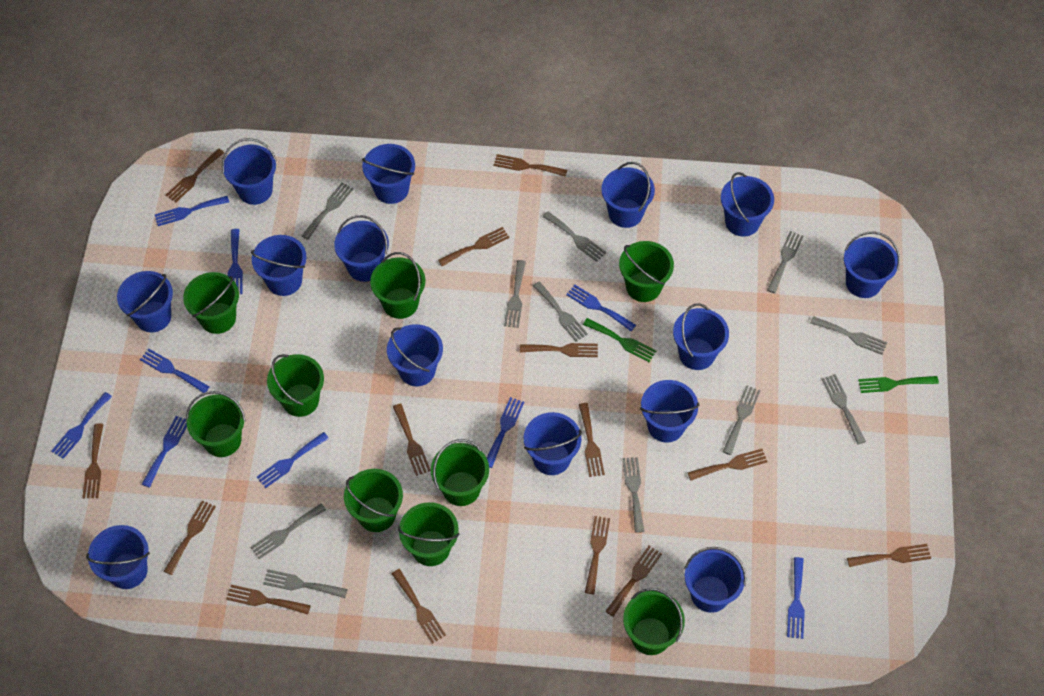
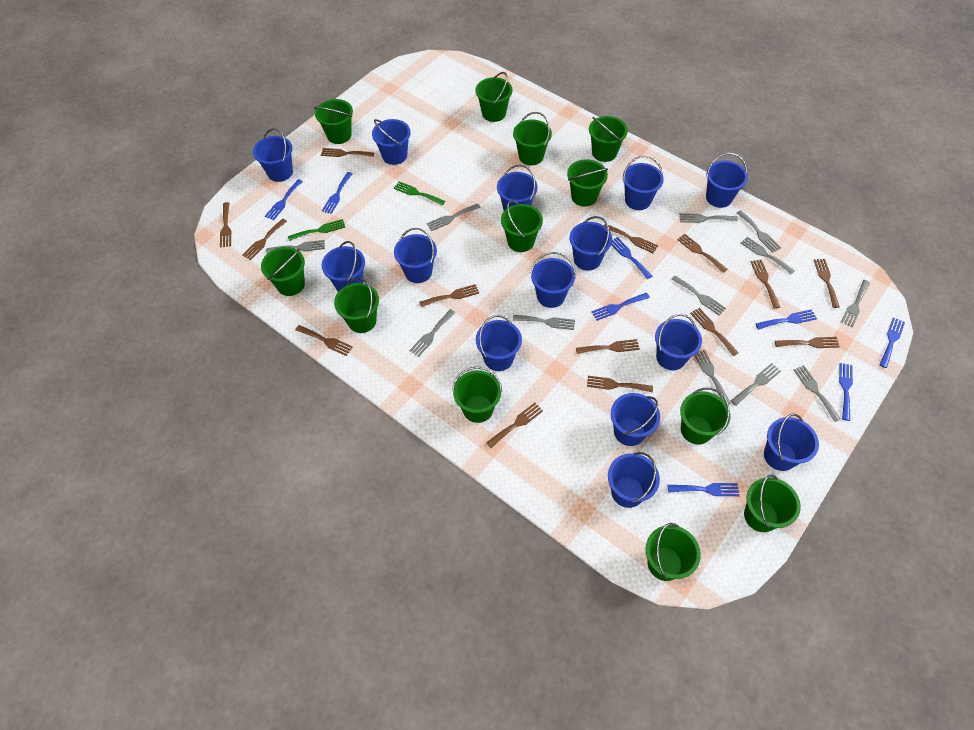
blue fork: [51,392,112,459] [140,349,210,393] [142,416,187,488] [154,196,229,226] [228,229,243,294] [257,432,329,488] [487,397,524,468] [566,284,636,331] [787,557,805,639] = 9 -> [265,179,303,220] [322,172,353,214] [591,293,650,321] [611,237,652,279] [668,483,740,496] [756,309,817,329] [839,363,853,421] [879,317,905,368] = 8
green bucket: [183,272,239,334] [186,391,246,457] [267,354,324,417] [344,469,403,532] [370,252,425,319] [398,502,459,566] [431,439,489,506] [619,241,674,302] [623,588,685,655] = 9 -> [261,247,305,296] [314,99,353,144] [334,277,379,333] [452,367,502,423] [475,72,512,122] [501,201,543,252] [513,112,552,165] [567,159,608,207] [589,116,628,162] [646,523,701,581] [680,388,730,445] [744,474,801,532] = 12
grey fork: [250,503,326,559] [263,569,348,598] [302,183,353,240] [504,260,526,328] [533,281,588,342] [543,211,606,262] [622,457,644,533] [723,385,761,455] [767,231,803,294] [810,316,887,355] [822,374,866,444] = 11 -> [266,240,325,254] [409,309,455,357] [427,204,481,231] [513,315,575,330] [671,275,726,315] [679,213,738,223] [694,350,731,404] [731,363,781,406] [737,210,781,253] [741,237,795,274] [794,365,841,422] [841,280,870,327] = 12

